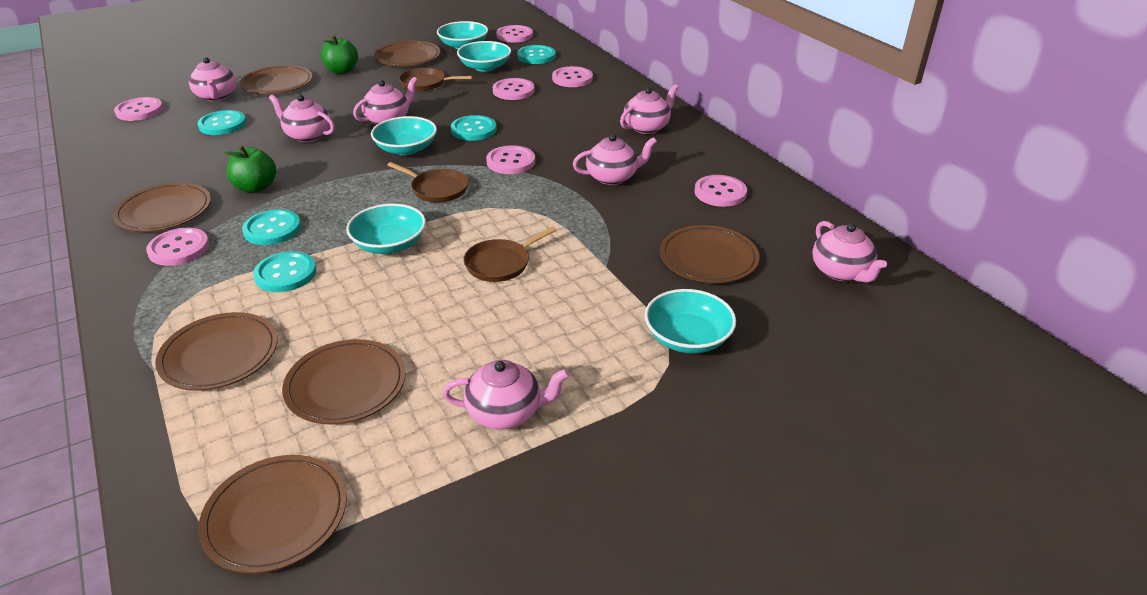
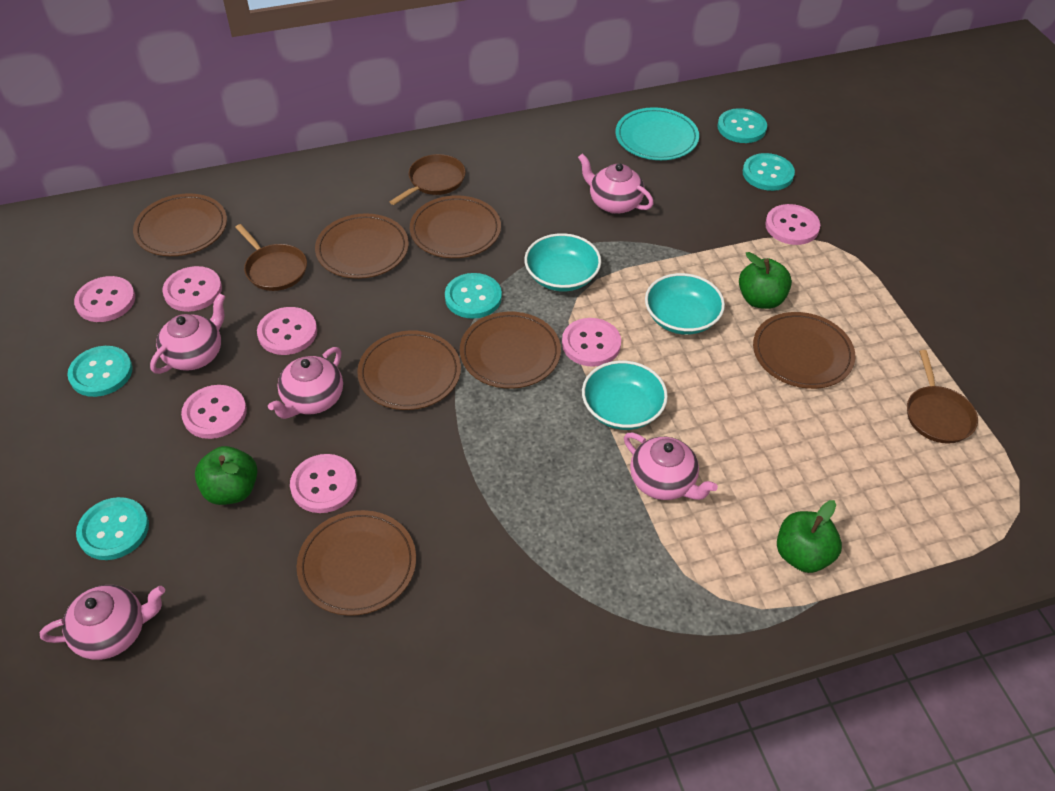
green apple: [222,145,276,193] [321,35,358,74] = 2 -> [195,446,258,505] [739,252,792,309] [777,500,842,573] = 3
pink teapot: [189,57,236,101] [269,94,335,142] [353,77,418,124] [443,360,570,430] [573,134,657,185] [620,84,678,134] [812,221,887,283] = 7 -> [40,585,165,660] [150,293,226,374] [268,347,343,419] [578,153,654,214] [624,433,718,500] = 5
turquoise bowl: [346,204,426,254] [371,116,437,155] [437,21,488,49] [457,41,511,72] [645,289,736,354] = 5 -> [524,233,601,292] [582,360,668,430] [645,273,725,335] = 3
turquoise plate: none = 0 -> [616,107,699,160] = 1

